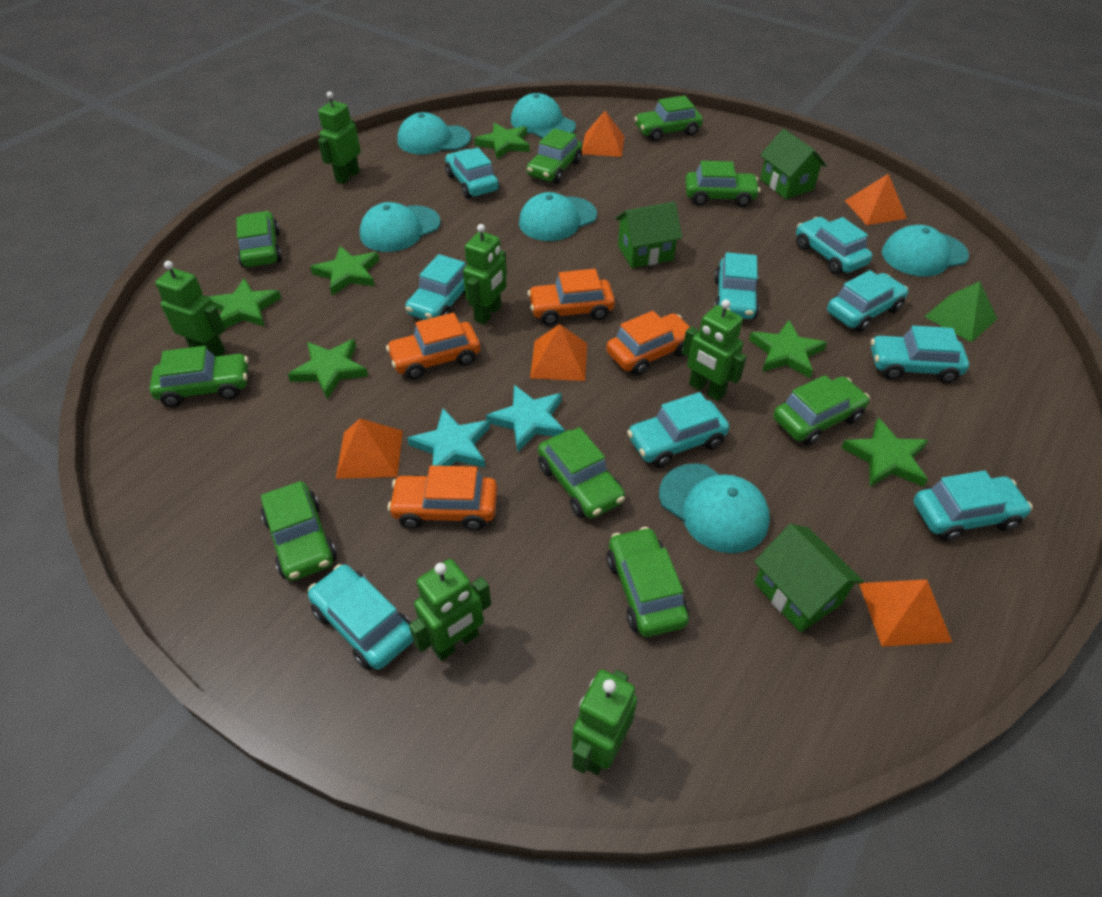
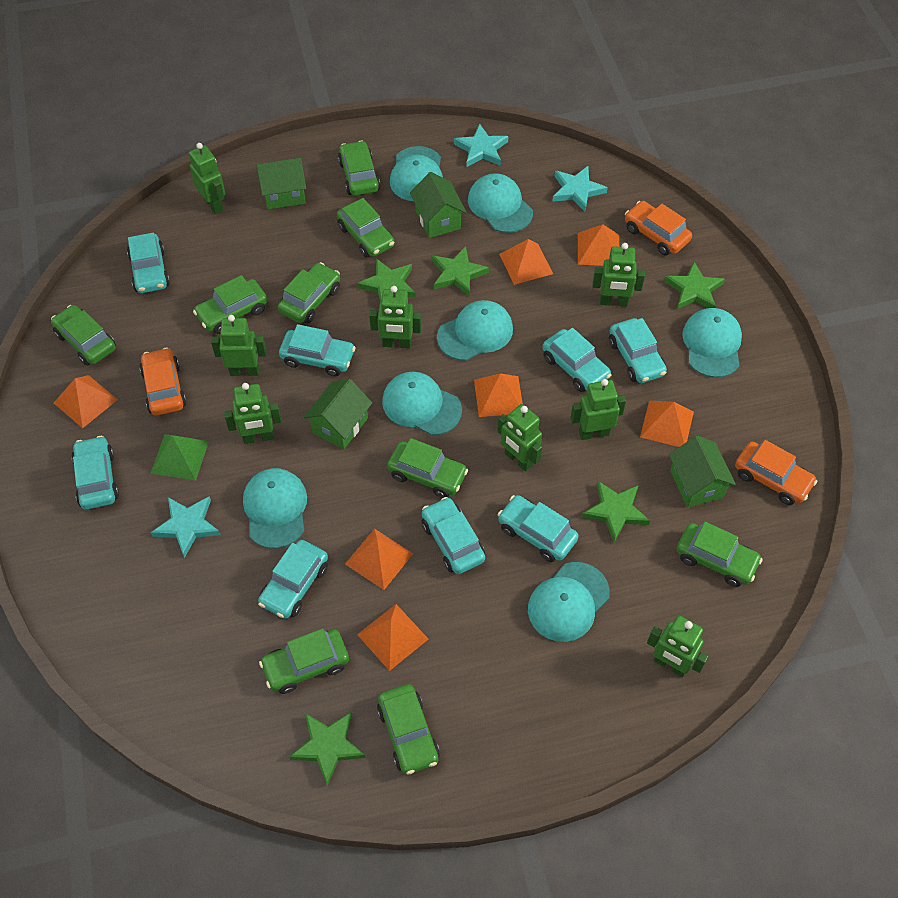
green house: [615,202,682,268] [754,524,864,632] [760,129,827,199] = 3 -> [256,158,306,209] [304,379,372,449] [410,172,466,238] [669,435,736,508] = 4
green robot: [155,261,226,357] [318,91,361,184] [409,559,491,661] [463,224,507,325] [572,670,637,775] [682,299,747,401] = 6 -> [189,143,225,214] [211,315,267,376] [224,383,281,444] [369,286,421,349] [497,404,542,472] [571,379,626,440] [593,243,645,307] [647,616,708,677] = 8
green star: [208,278,281,328] [288,339,368,399] [310,246,379,295] [474,123,530,159] [749,320,827,378] [841,418,928,487] = 6 -> [289,712,366,786] [357,258,416,302] [432,246,489,297] [582,481,650,542] [664,262,725,309] = 5
orange car: [386,313,480,380] [388,466,497,530] [528,269,615,325] [606,311,690,376] = 4 -> [140,348,187,416] [625,201,692,256] [735,440,817,505] = 3
orange pyramid: [336,419,403,479] [530,324,587,381] [582,111,625,157] [845,174,907,225] [859,579,952,647] = 5 -> [54,375,118,428] [345,529,413,590] [357,604,428,671] [474,373,523,417] [499,239,553,285] [578,224,619,266] [640,401,694,447] = 7
turquoise cap: [360,202,441,252] [397,112,471,155] [511,93,576,139] [519,192,597,241] [659,463,770,553] [882,225,969,277] = 6 -> [243,468,307,549] [382,372,462,436] [390,146,443,201] [437,300,513,361] [468,173,533,233] [528,562,610,642] [682,308,742,378] = 7
turquoise car: [308,564,413,670] [405,254,467,320] [445,148,499,199] [627,392,729,468] [714,252,760,319] [796,217,872,275] [827,270,908,332] [871,326,969,383] [914,470,1032,541] = 9 -> [72,436,119,510] [127,233,170,293] [258,540,328,619] [279,324,355,377] [422,497,485,574] [498,495,579,562] [542,328,612,392] [609,318,667,383] = 8
turquoise star: [407,409,490,467] [486,385,566,452] = 2 -> [151,496,221,558] [454,124,509,167] [552,166,608,212] = 3

